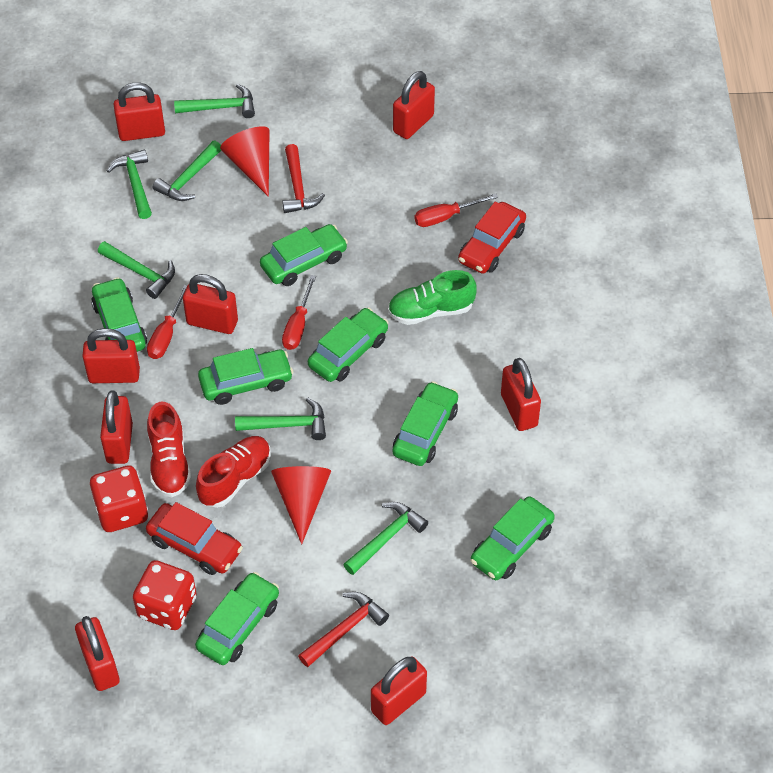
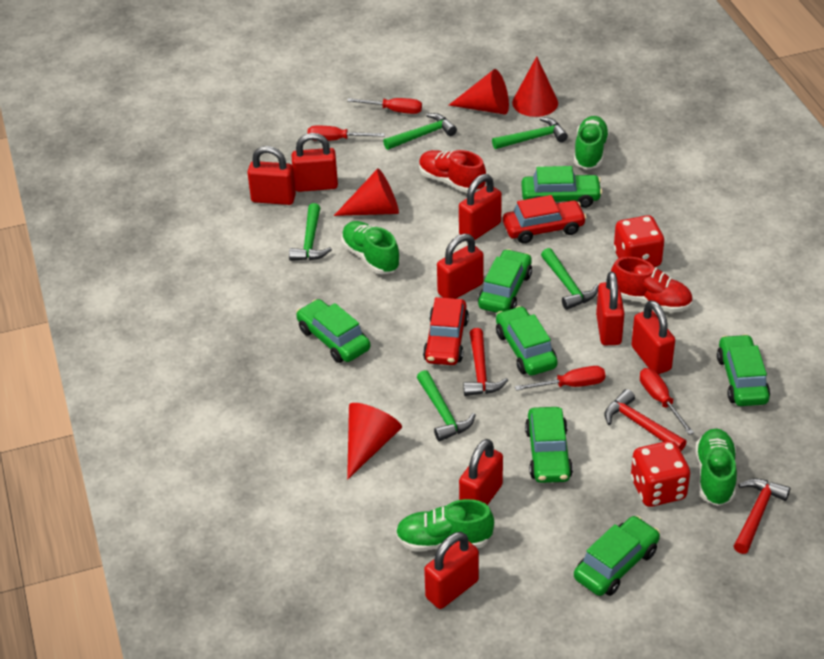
green hammer: [98,241,175,299] [107,150,152,219] [153,141,221,201] [174,84,255,118] [235,398,326,440] [343,502,428,575] = 6 -> [289,203,332,261] [383,113,457,150] [417,370,475,442] [492,117,568,149] [541,248,598,310] = 5
green shoe: [388,270,477,325] = 1 -> [341,221,400,274] [395,499,494,551] [574,116,610,170] [695,428,737,506] = 4
red cone: [220,126,270,197] [271,466,331,544] = 2 -> [334,168,399,216] [347,403,402,480] [449,69,509,115] [512,56,558,117] = 4
red hammer: [282,144,325,213] [298,592,389,667] = 2 -> [463,328,508,396] [605,389,687,451] [734,479,790,554] = 3
red screwdriver: [147,285,188,359] [282,275,316,350] [414,194,498,227] = 3 -> [307,125,385,141] [347,98,422,114] [515,366,605,391] [640,368,694,435] = 4

